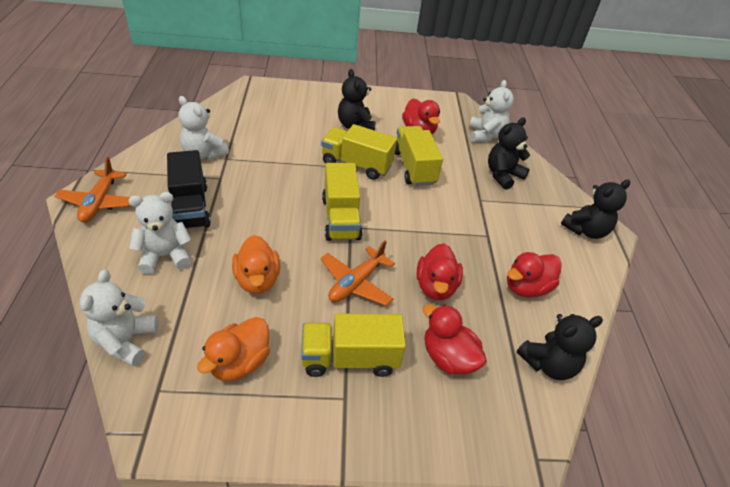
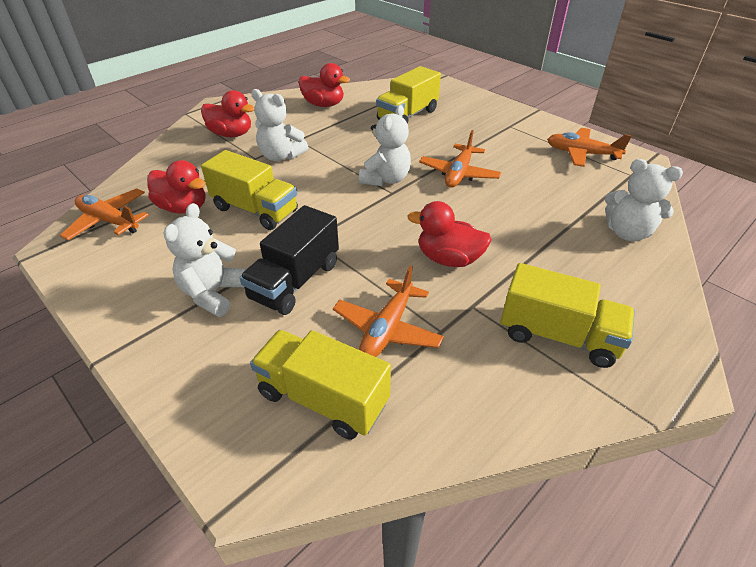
black teddy bear: [338,69,375,130] [488,117,530,190] [517,314,603,380] [561,180,630,239] = 4 -> none = 0
orange duck: [197,317,270,381] [232,235,280,294] = 2 -> none = 0
orange plane: [55,157,131,222] [321,241,395,306] = 2 -> [60,188,149,240] [333,265,444,357] [419,130,501,188] [547,128,632,167] = 4

